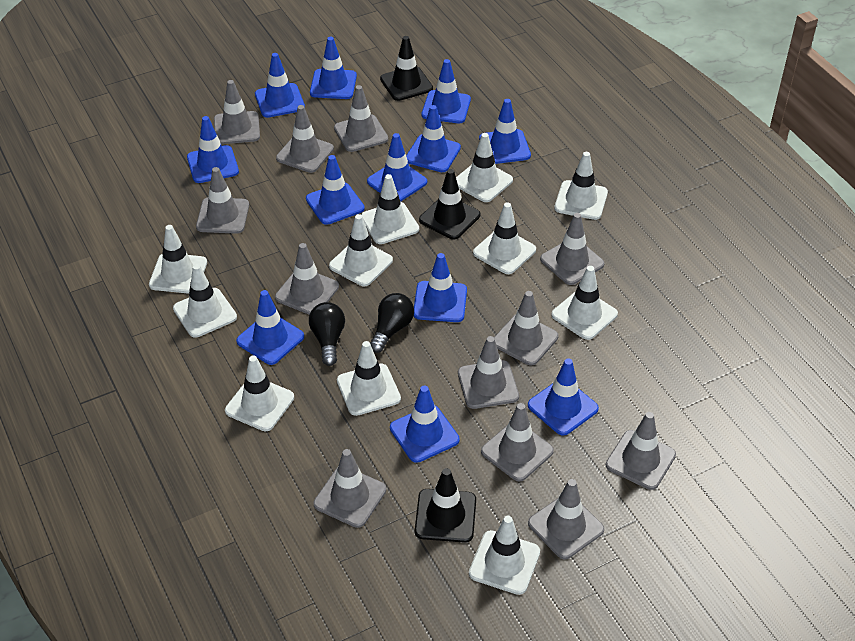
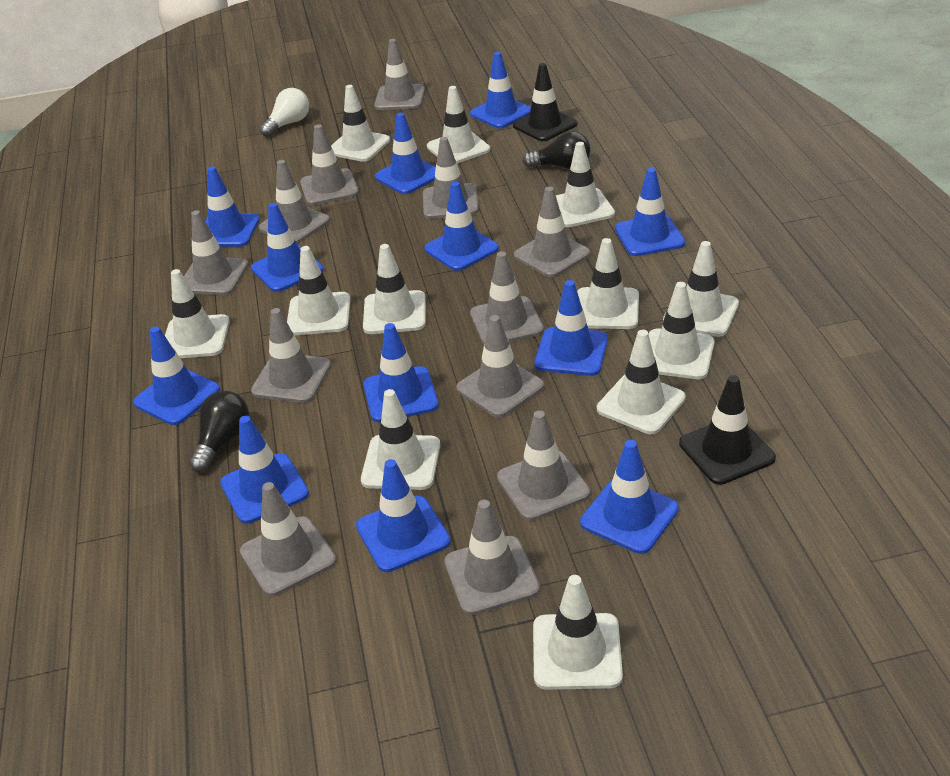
black traffic cone: [380,36,433,101] [415,468,476,543] [419,169,480,239] = 3 -> [513,63,577,141] [679,375,776,485] = 2
white light bulb: none = 0 -> [259,88,309,137] = 1
white traffic cone: [149,225,207,294] [173,264,237,338] [225,355,294,431] [329,214,393,286] [337,341,401,416] [361,174,419,244] [456,133,513,202] [469,516,540,595] [473,202,536,274] [551,266,618,340] [554,152,608,220] = 11 -> [165,269,230,358] [287,246,351,335] [331,85,390,162] [361,389,440,490] [363,244,426,334] [427,86,490,163] [533,575,623,690] [556,142,615,227] [577,238,639,329] [597,330,686,434] [648,282,715,379] [663,241,739,337] = 12

